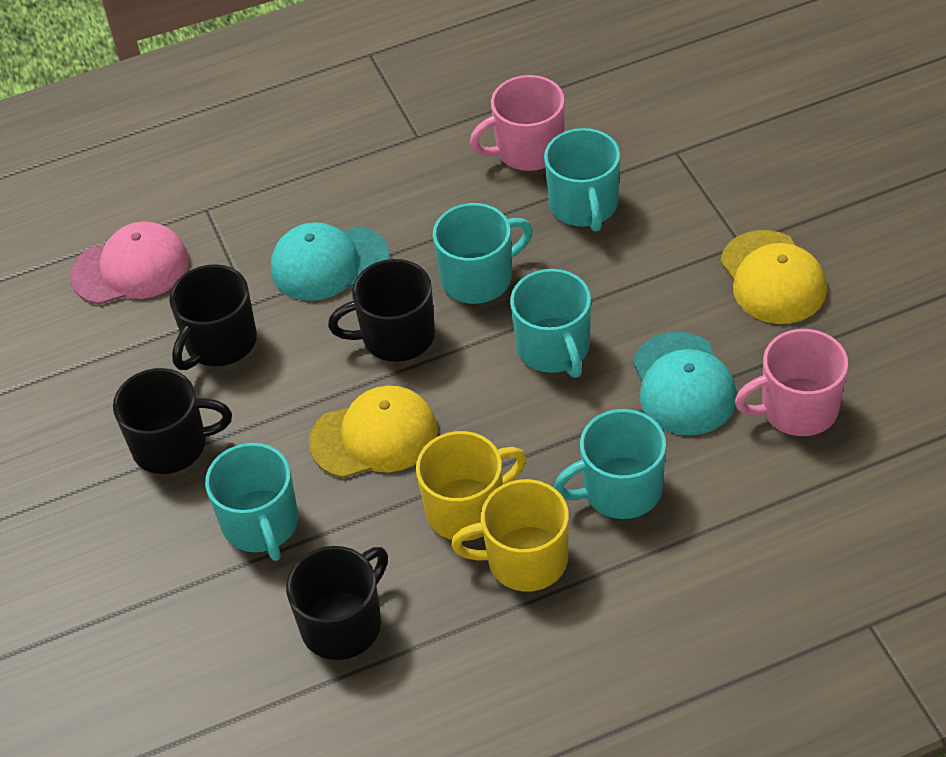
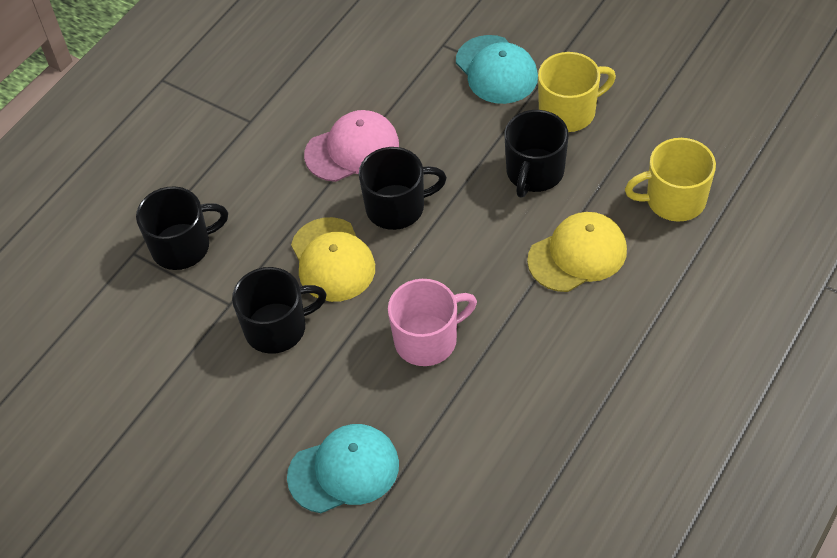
pink mug: [470,75,565,171] [735,329,848,436] = 2 -> [388,279,477,366] = 1
turquoise mug: [205,443,298,561] [433,203,533,304] [510,269,591,378] [544,128,620,232] [554,409,666,519] = 5 -> none = 0

